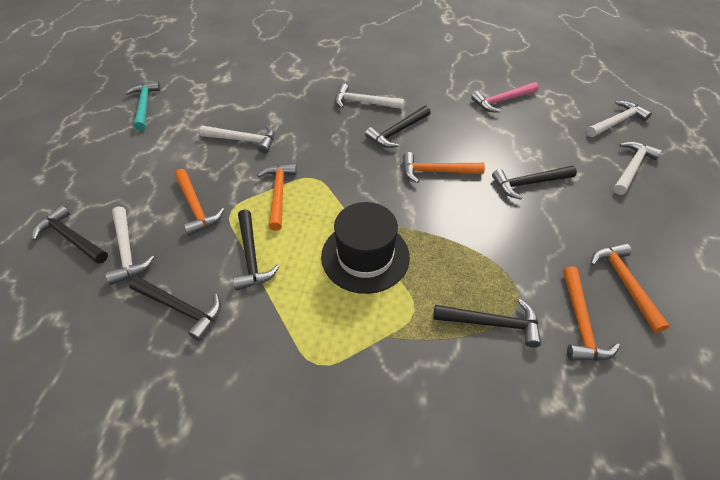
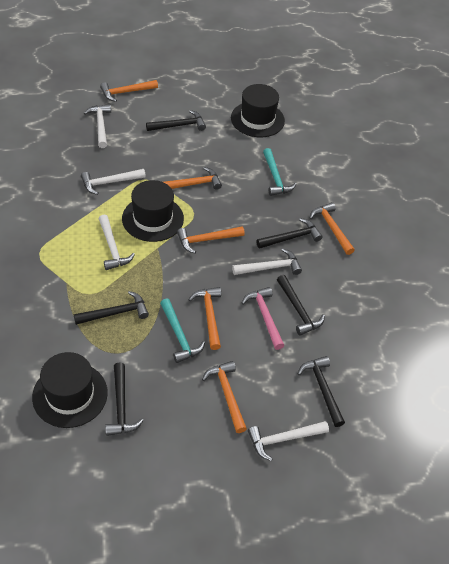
black hat: [321,202,410,294] = 1 -> [32,352,108,428] [122,180,184,242] [231,84,285,137] = 3
orange hammer: [175,169,224,236] [257,163,297,231] [403,152,485,183] [563,266,620,361] [591,243,670,333] = 5 -> [100,80,158,102] [164,167,222,190] [177,226,245,254] [188,287,221,350] [202,361,247,433] [310,202,355,255] = 6
turquoise hammer: [125,81,161,131] = 1 -> [160,298,205,363] [263,148,296,196] = 2

